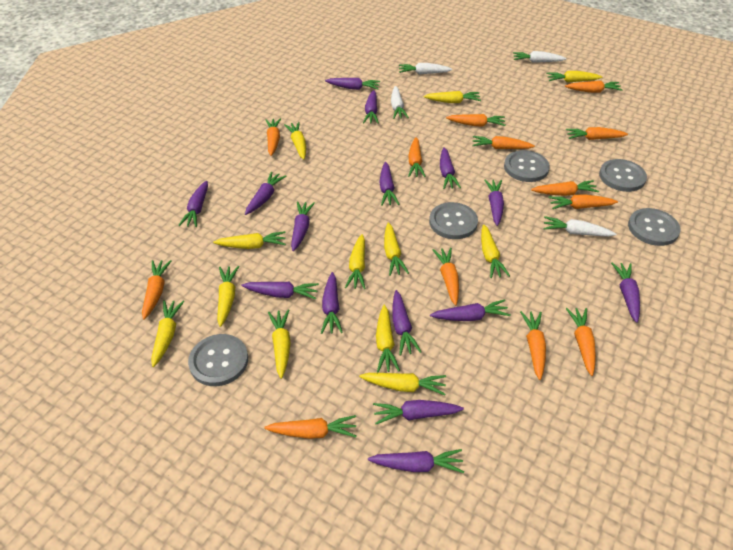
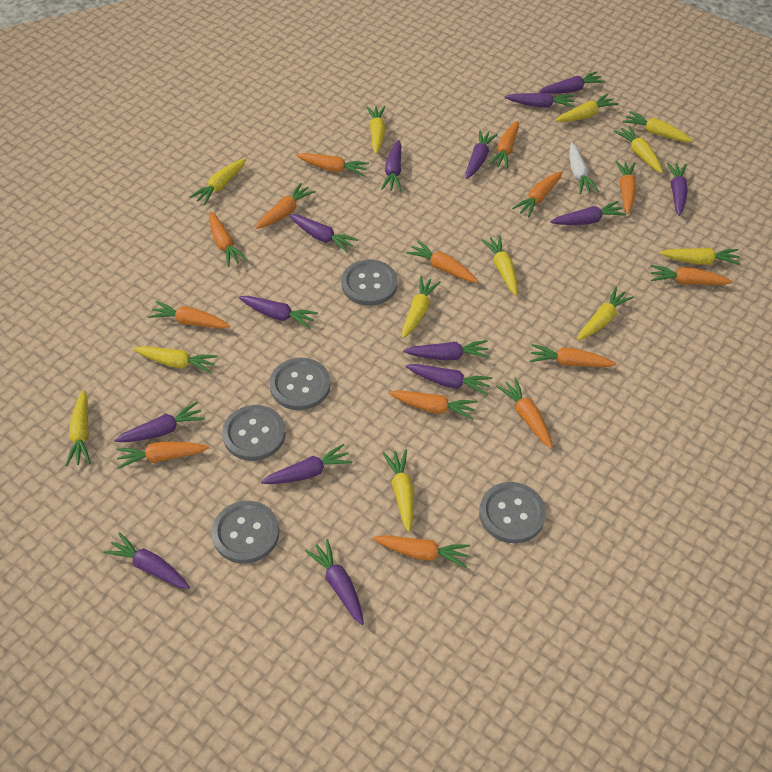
orange carrot: [142,260,171,320] [264,415,357,439] [265,118,281,156] [408,137,426,177] [433,248,459,306] [446,114,506,127] [472,136,535,149] [520,311,546,380] [531,180,599,196] [549,194,618,209] [565,81,623,93] [566,127,628,140] [566,308,596,376] = 13 -> [116,442,209,469] [148,301,230,329] [209,212,248,267] [255,183,316,229] [296,153,369,176] [373,535,470,568] [389,390,477,420] [406,241,478,283] [489,121,519,169] [496,378,552,448] [512,171,562,217] [530,344,617,367] [616,161,636,214] [651,265,733,285] = 14
purple carrot: [178,181,208,227] [242,282,319,299] [245,172,286,215] [291,201,315,251] [321,272,343,334] [325,78,380,90] [363,90,379,124] [368,449,464,473] [373,400,464,424] [379,162,399,206] [392,290,421,356] [430,299,511,321] [440,147,461,189] [485,179,504,226] [611,262,640,323] = 15 -> [103,532,190,589] [114,402,205,442] [239,296,318,329] [261,444,353,484] [289,214,358,253] [305,539,364,625] [381,140,401,191] [403,340,490,360] [406,364,492,396] [466,130,498,179] [505,93,575,108] [539,71,606,94] [550,201,626,225] [667,162,688,216] = 14
white carrot: [391,86,409,119] [399,63,453,74] [513,51,567,63] [544,216,616,237] = 4 -> [570,143,599,194] = 1

